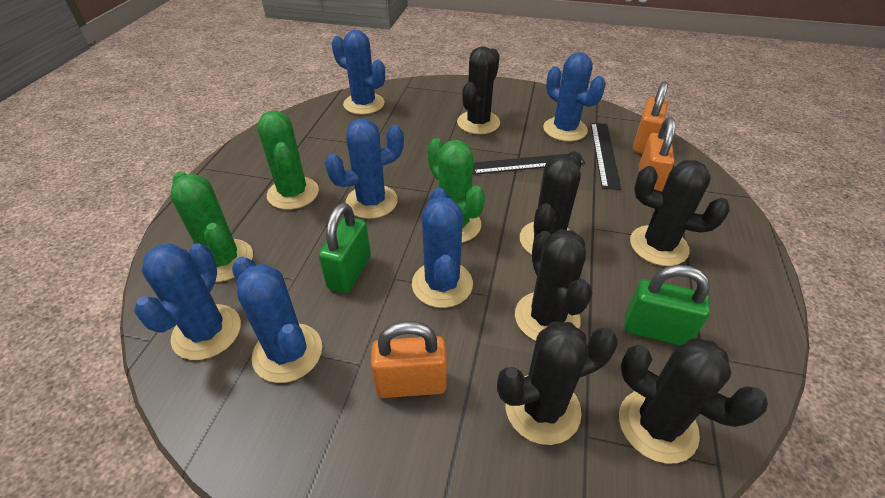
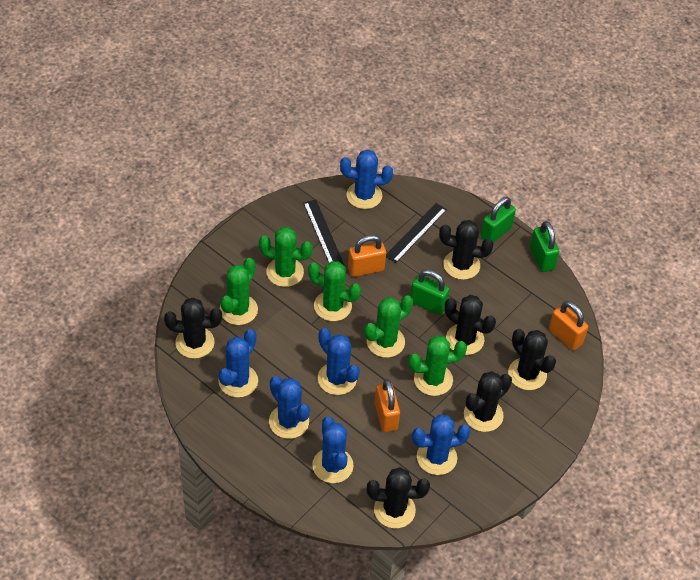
green cactus: [170,171,253,282] [257,111,319,210] [427,138,485,243] = 3 -> [220,258,258,325] [259,227,313,287] [308,261,361,321] [364,295,413,358] [408,335,467,396] = 5
green padlock: [318,203,371,293] [624,265,710,346] = 2 -> [410,270,450,315] [480,197,516,243] [530,221,559,272] = 3

